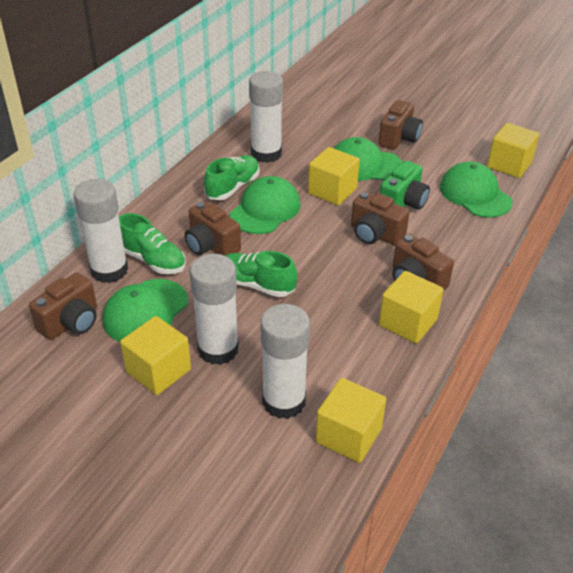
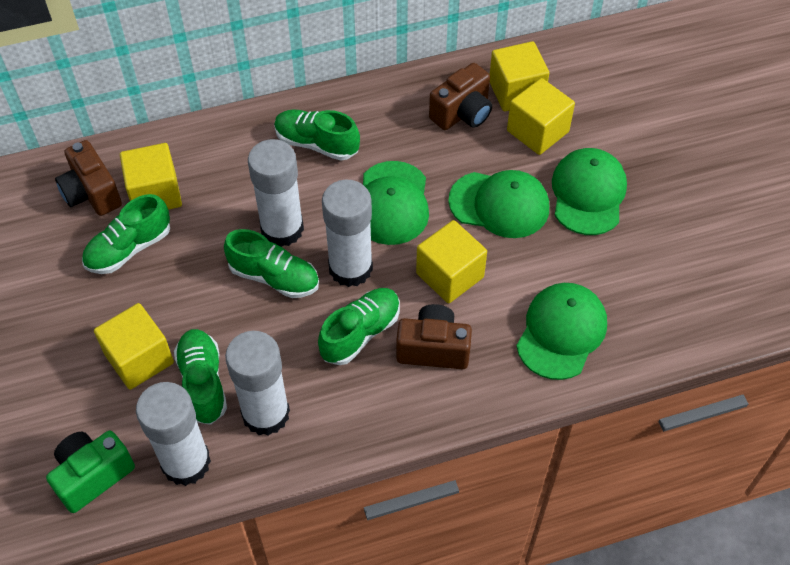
brown camera: [29,273,97,340] [185,201,241,256] [351,191,410,245] [379,100,423,150] [392,234,454,291] = 5 -> [55,140,122,216] [396,304,472,369] [429,63,492,130] = 3
green shoe: [119,213,186,274] [204,155,260,200] [225,251,297,297] = 3 -> [82,194,170,274] [174,329,227,425] [224,229,319,298] [274,109,360,161] [318,288,400,365] = 5

